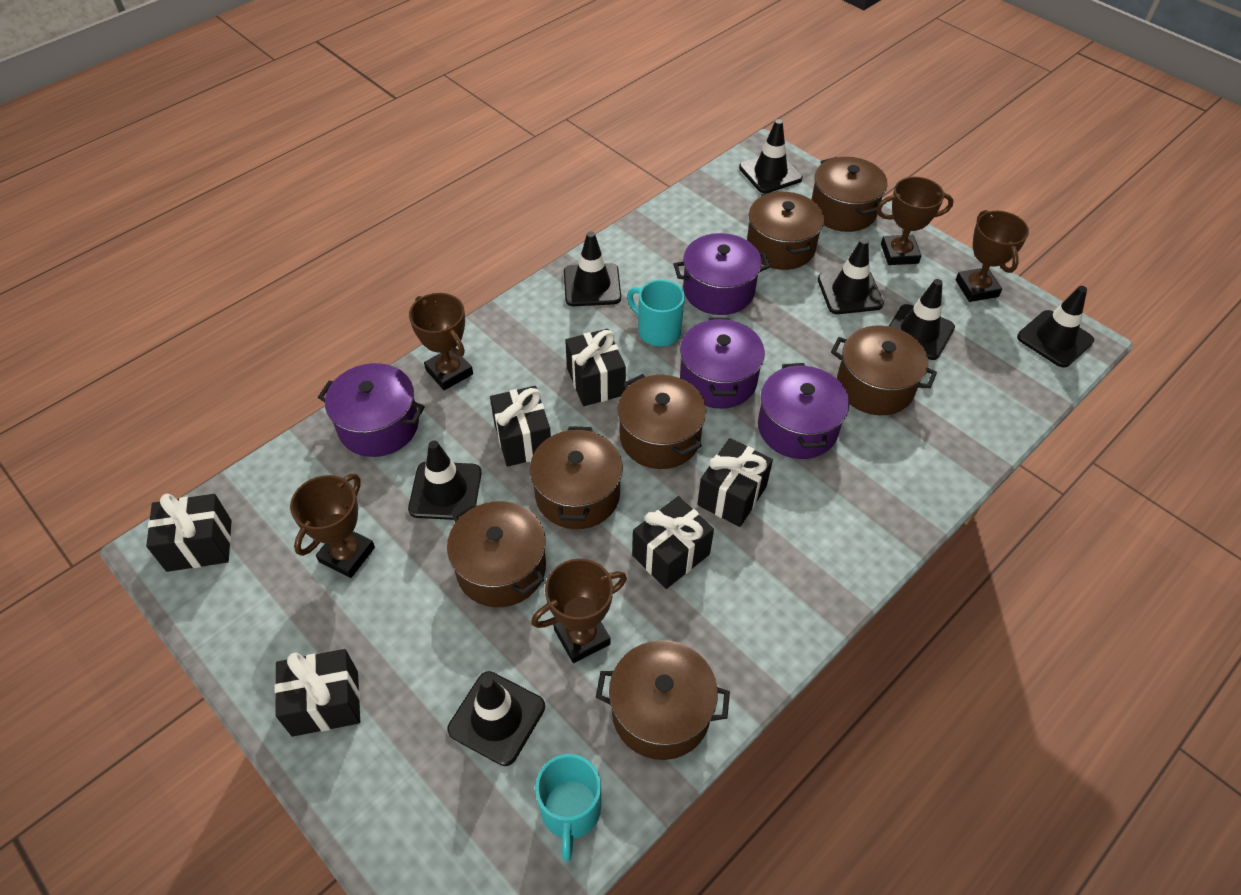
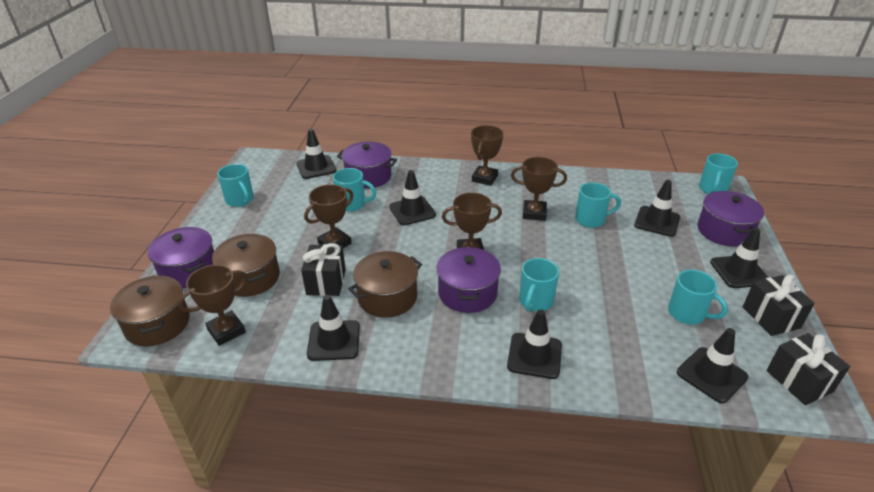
black gift: [146,494,232,572] [275,649,360,737] [490,386,551,467] [565,329,626,406] [632,496,714,589] [697,438,773,527] = 6 -> [301,243,346,296] [743,275,815,336] [767,333,850,405] = 3
brown pot: [447,501,546,607] [530,426,623,529] [596,640,730,760] [618,374,706,469] [747,191,824,270] [811,157,888,232] [831,326,937,415] = 7 -> [110,275,190,347] [212,234,280,297] [348,251,422,318] = 3
turquoise mug: [535,754,601,861] [627,280,685,347] = 2 -> [217,164,254,207] [333,168,377,212] [519,258,559,312] [575,182,621,228] [668,269,728,324] [699,153,738,194] = 6

